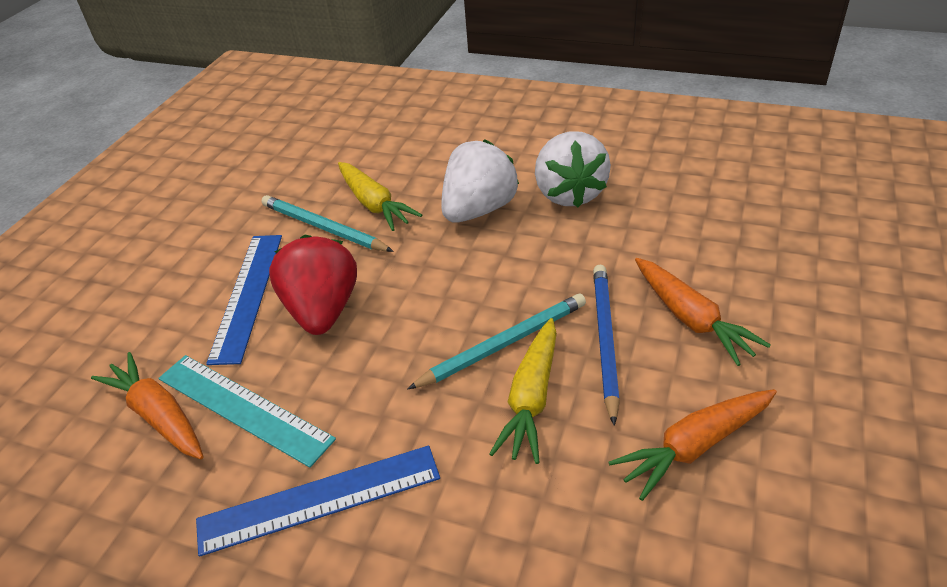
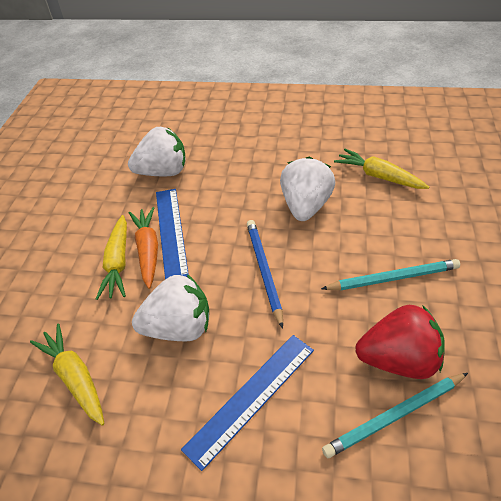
orange carrot: [91,352,204,459] [608,389,777,501] [635,258,771,366] = 3 -> [129,207,158,289] = 1
turquoise ruler: [158,355,336,468] = 1 -> none = 0
white strawberry: [441,139,519,222] [535,131,611,208] = 2 -> [128,127,186,176] [132,274,209,341] [280,157,335,221] = 3
yellow carrot: [338,162,422,231] [489,318,557,464] = 2 -> [30,323,104,426] [96,215,127,300] [334,149,429,189] = 3

